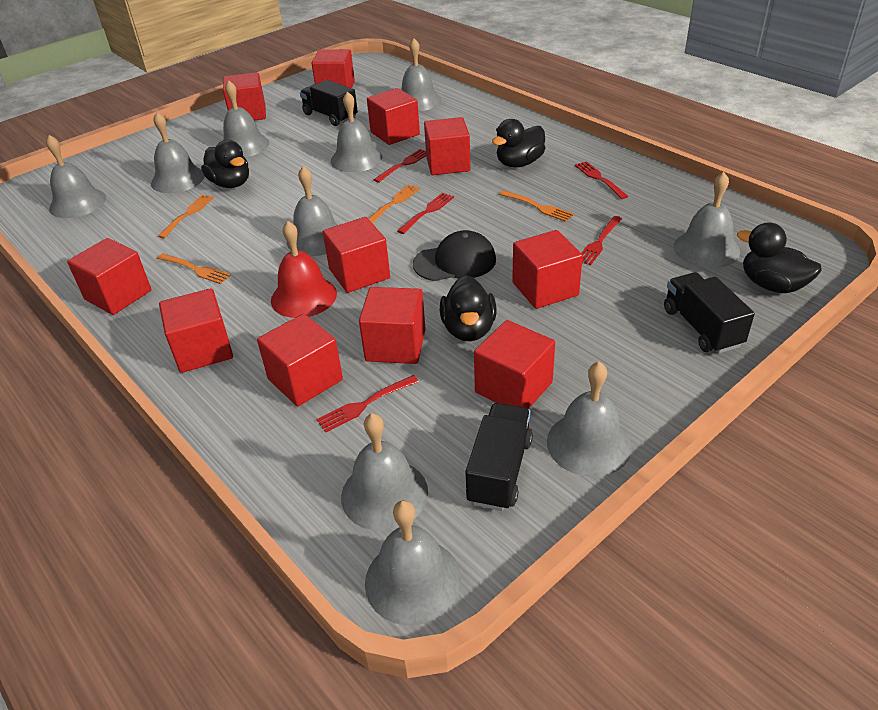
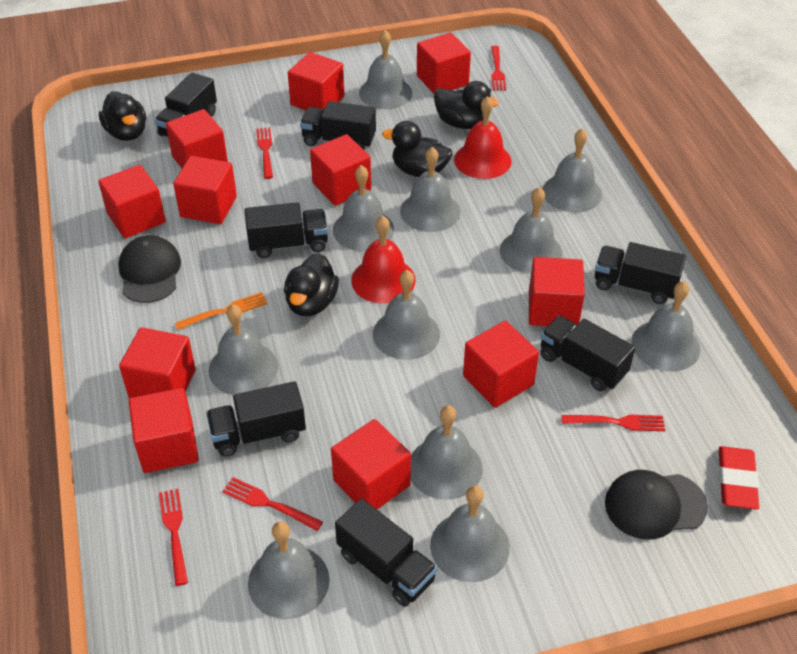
black cap: [413,230,496,281] = 1 -> [118,235,181,303] [605,470,708,539] = 2
black truck: [300,80,358,126] [465,403,533,511] [664,272,755,354] = 3 -> [155,73,217,137] [206,381,306,457] [245,202,328,258] [300,101,376,150] [335,498,437,607] [540,316,635,391] [595,242,686,304] = 7
grey bell: [46,135,106,218] [151,112,205,193] [223,80,269,157] [287,166,338,256] [331,91,382,172] [341,413,428,531] [365,500,461,626] [402,38,441,111] [547,362,632,477] [674,172,740,268] = 10 -> [209,304,278,395] [248,521,329,619] [333,165,394,251] [359,30,412,109] [373,270,440,360] [400,147,460,232] [411,405,483,500] [430,485,510,582] [500,187,562,274] [542,128,602,213] [632,281,700,371] = 11
orange fork: [157,253,231,284] [158,195,214,238] [368,184,420,224] [499,190,574,222] = 4 -> [175,292,268,330] = 1
red bell: [271,221,337,318] = 1 -> [351,215,416,304] [454,96,512,179] = 2
red eraser: none = 0 -> [719,446,759,510] = 1

